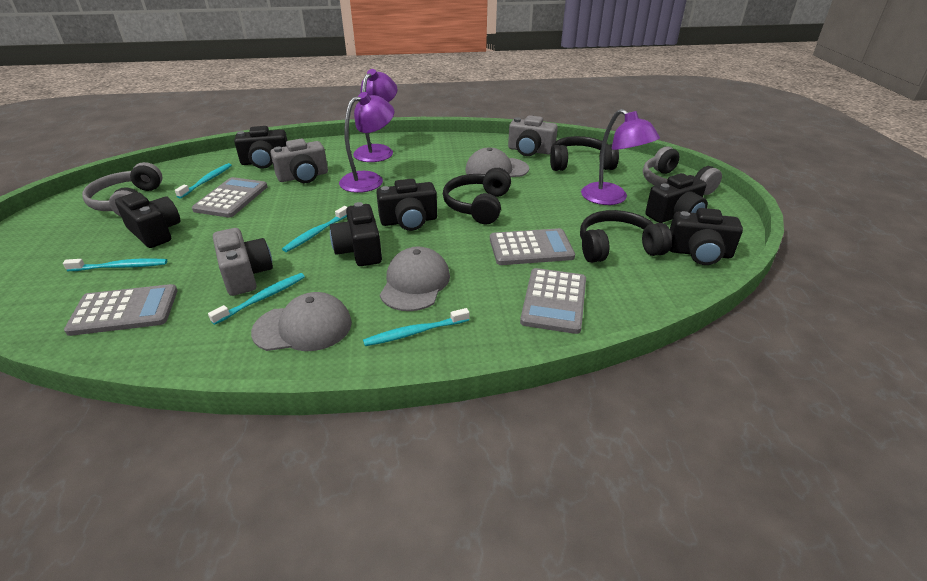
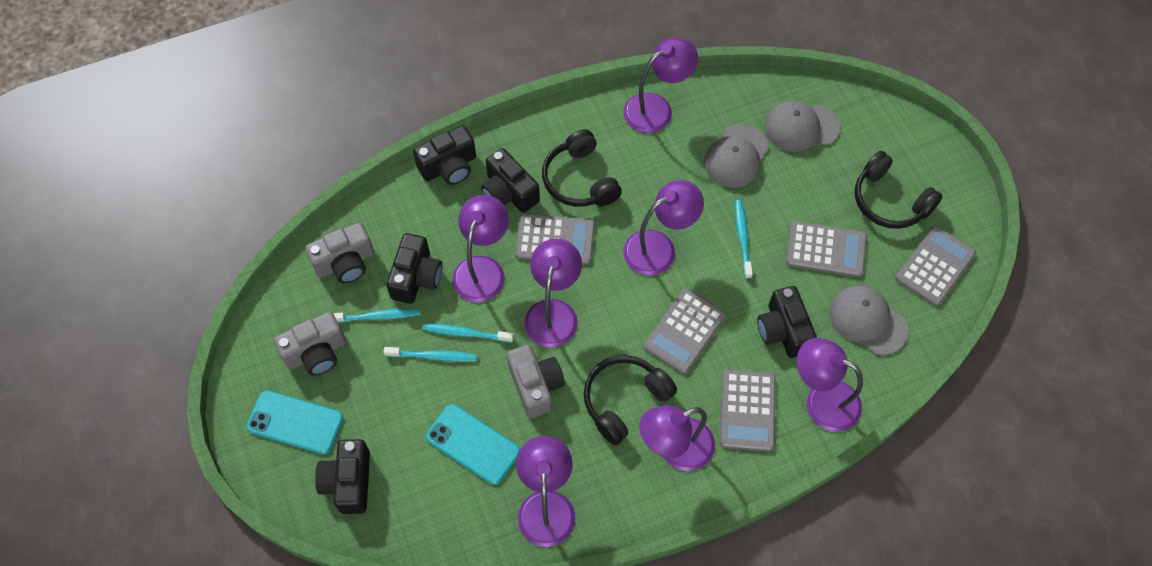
black camera: [115,192,180,248] [234,126,287,169] [330,202,382,266] [376,179,437,231] [645,173,708,223] [669,208,743,265] = 6 -> [315,439,370,514] [386,233,442,304] [413,126,476,185] [481,148,540,213] [757,286,817,358] = 5
grey calculator: [64,284,178,336] [192,177,267,218] [490,228,575,265] [520,268,586,334] = 4 -> [515,213,595,265] [643,289,726,374] [720,369,776,452] [786,221,867,277] [895,226,976,306] = 5
grey headphones: [82,162,163,216] [643,146,722,195] = 2 -> none = 0
purple lamp: [339,92,394,193] [353,69,397,162] [581,109,660,205] = 3 -> [453,195,509,303] [516,436,576,547] [524,238,582,348] [623,38,698,133] [623,180,704,276] [639,405,715,471] [797,338,863,432] = 7
turquoise phone: none = 0 -> [246,390,343,455] [426,404,520,485] = 2
turquoise toothbrush: [63,258,167,271] [175,163,232,198] [208,273,305,325] [282,206,347,252] [363,308,469,346] = 5 -> [333,308,421,323] [384,347,477,362] [423,323,514,343] [735,200,753,279] = 4

